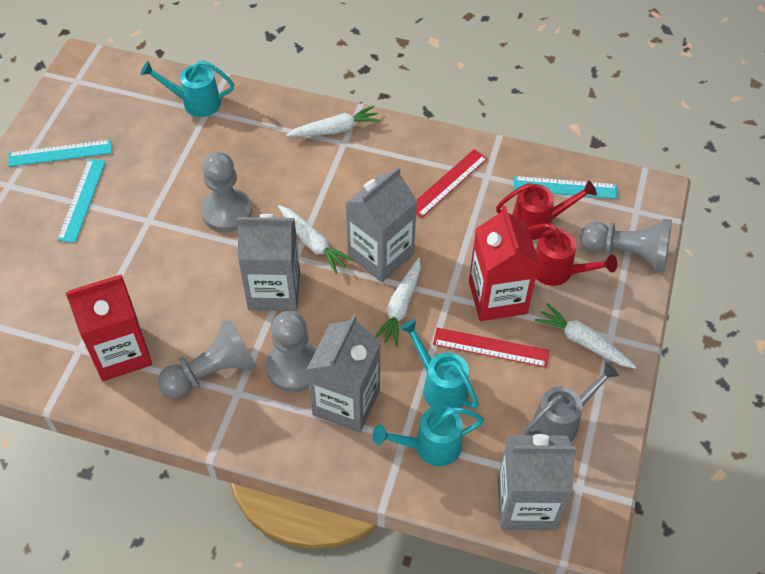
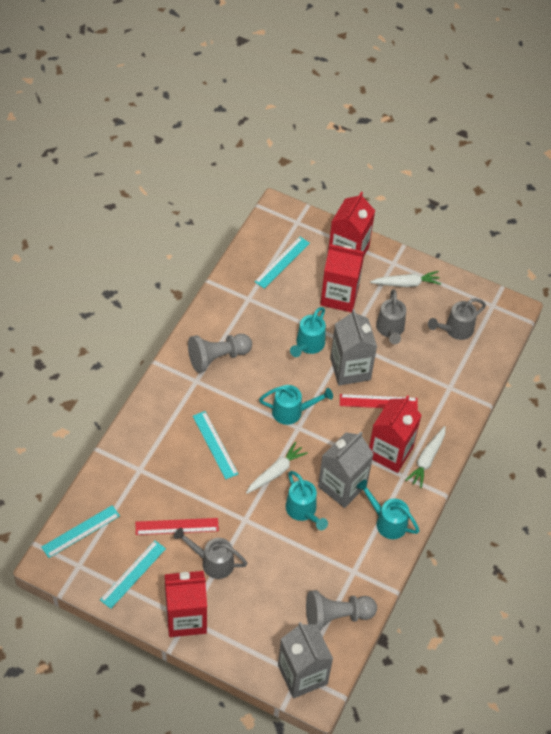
grey carton: [237,214,300,311] [307,315,381,432] [345,167,417,282] [498,434,576,530] = 4 -> [278,622,333,698] [318,432,374,508] [330,309,377,386] = 3
grey pawn: [158,318,257,398] [201,152,252,232] [266,311,317,392] [580,219,672,272] = 4 -> [188,334,252,373] [306,590,377,631] = 2
grey watering can: [524,362,619,442] = 1 -> [174,528,248,579] [376,289,406,344] [428,298,486,340] = 3
red carton: [65,274,152,381] [469,205,539,321] = 2 -> [165,571,207,637] [320,244,364,312] [328,192,375,255] [369,395,422,473] = 4
red watering can: [496,180,597,240] [528,223,618,286] = 2 -> none = 0
turquoise ruler: [8,140,112,167] [57,159,106,243] [513,176,618,199] = 3 -> [41,505,120,558] [100,540,166,609] [193,411,238,479] [254,237,310,289] = 4
turquoise watering can: [141,60,234,117] [372,405,484,466] [400,319,479,409] = 3 -> [259,385,333,425] [285,471,328,530] [290,307,326,357] [356,480,420,539] = 4
white carrot: [278,205,354,274] [286,105,381,137] [375,258,421,347] [534,303,636,369] = 4 -> [246,442,308,494] [370,271,441,287] [405,426,446,488] = 3

